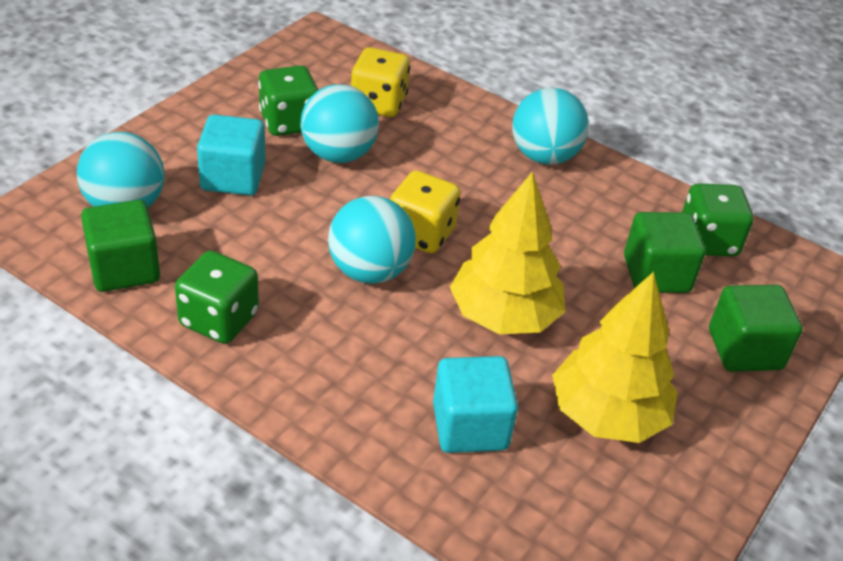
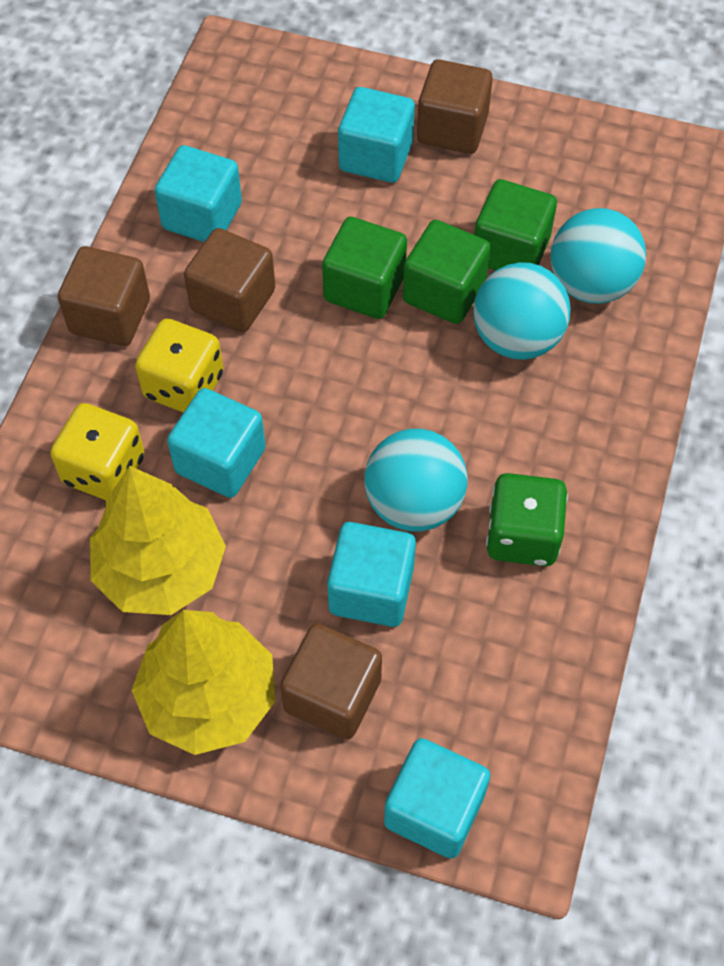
brown cube: none = 0 -> [58,246,150,346] [184,228,275,332] [280,623,382,740] [417,59,493,154] = 4
green dice: [175,251,259,344] [258,65,318,136] [682,183,753,256] = 3 -> [486,473,568,566] = 1
turquoise ball: [77,132,165,208] [301,84,379,163] [328,196,416,284] [512,88,589,165] = 4 -> [364,429,468,531] [473,262,571,360] [550,208,646,304] = 3
turquoise cube: [197,115,265,195] [433,356,518,453] = 2 -> [155,145,242,242] [167,388,266,498] [327,522,416,627] [338,87,415,183] [384,738,490,859] = 5

